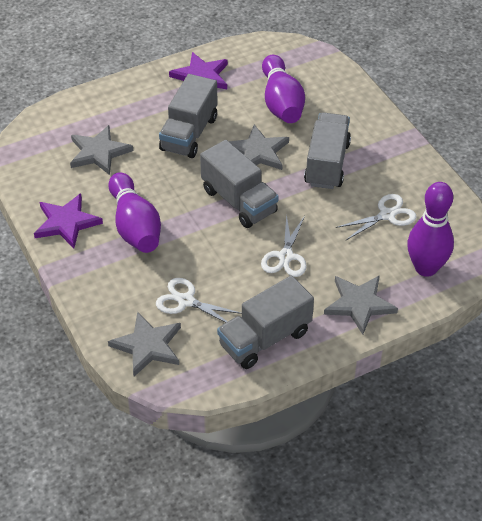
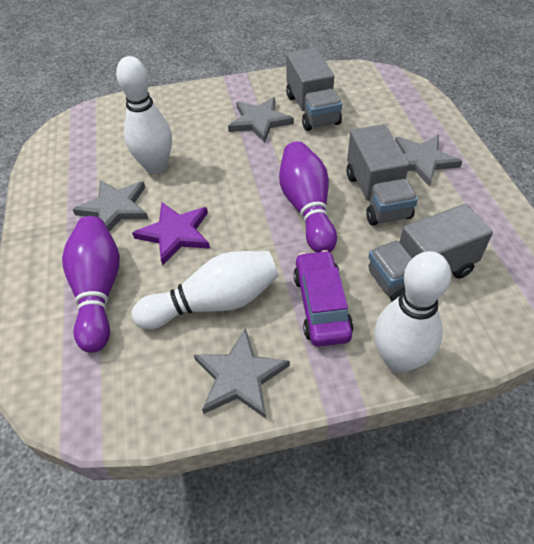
grey truck: [159,74,218,158] [200,140,279,228] [217,276,314,369] [304,112,351,189] = 4 -> [286,48,342,131] [347,124,418,226] [368,204,493,302] = 3
purple bowling pin: [108,172,161,253] [262,55,305,123] [407,182,454,277] = 3 -> [62,216,120,353] [279,141,337,253] = 2
purple car: none = 0 -> [293,250,353,347] = 1
purple star: [34,193,103,248] [169,52,228,89] = 2 -> [132,202,210,266] = 1
white bowling pin: none = 0 -> [116,56,172,174] [132,251,279,329] [374,251,451,373] = 3
white scissors: [156,278,242,323] [261,214,307,277] [336,194,417,240] = 3 -> none = 0

